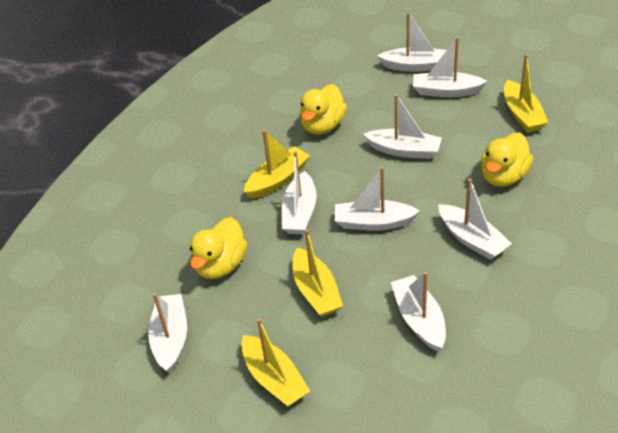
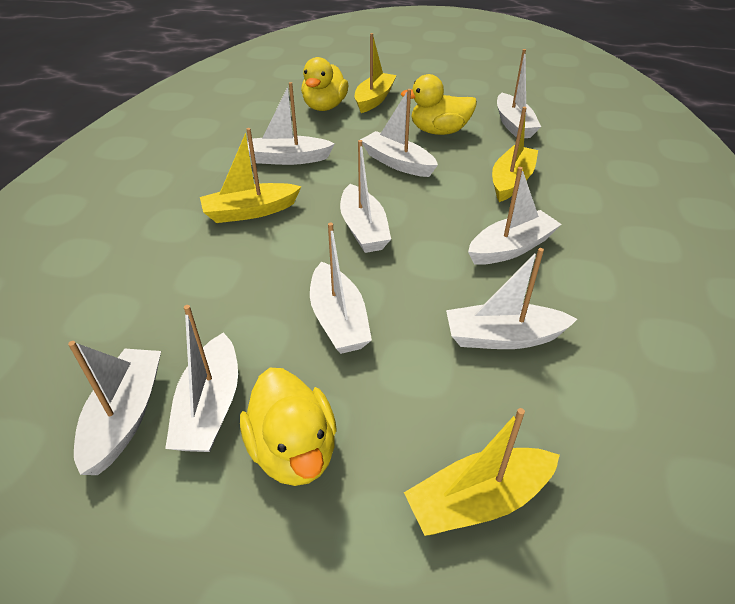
white boat: [148,293,187,373] [281,151,316,234] [335,167,420,231] [363,94,442,159] [377,12,447,72] [391,272,446,352] [413,37,487,97] [438,178,512,260] = 8 -> [68,341,161,475] [165,305,238,452] [247,82,335,165] [310,223,372,354] [340,140,391,253] [360,89,438,177] [446,248,577,349] [468,167,562,265] [497,49,541,138] = 9

